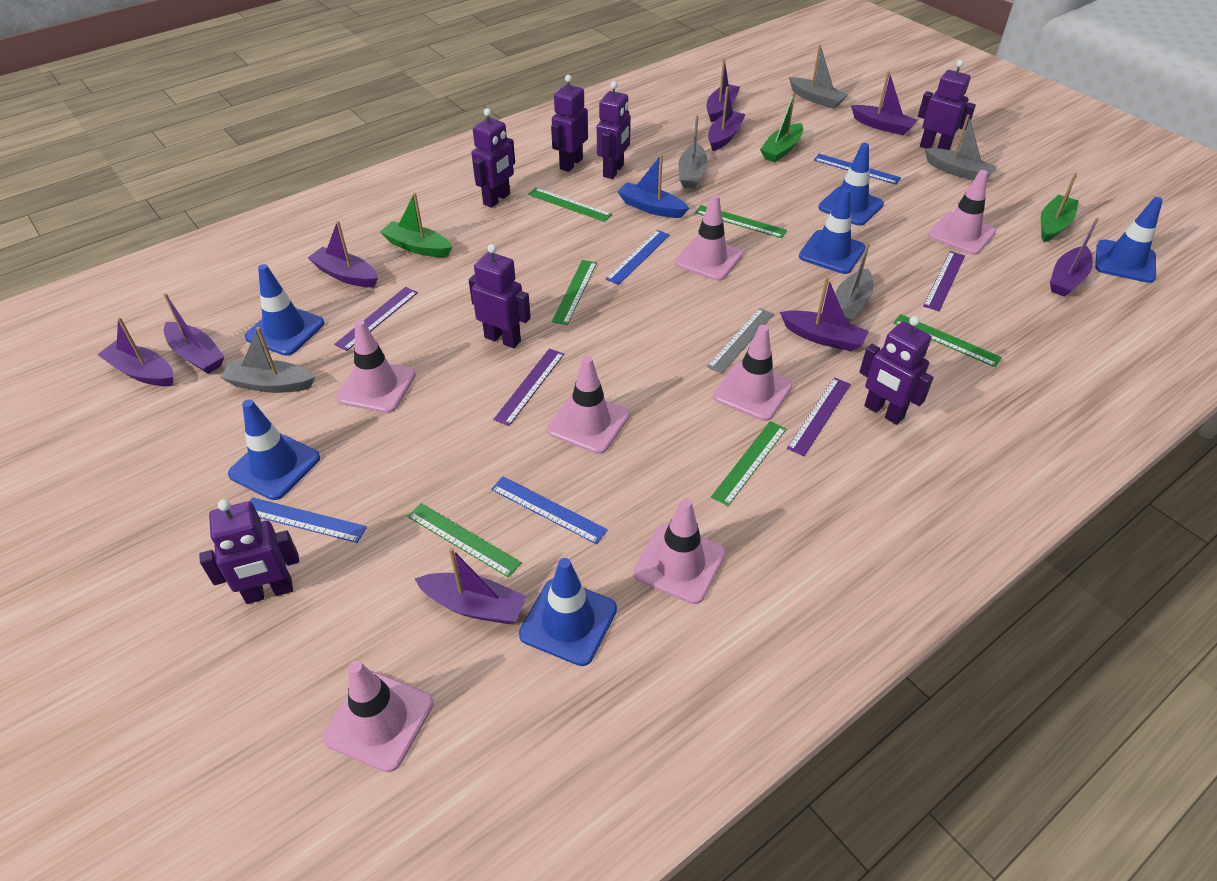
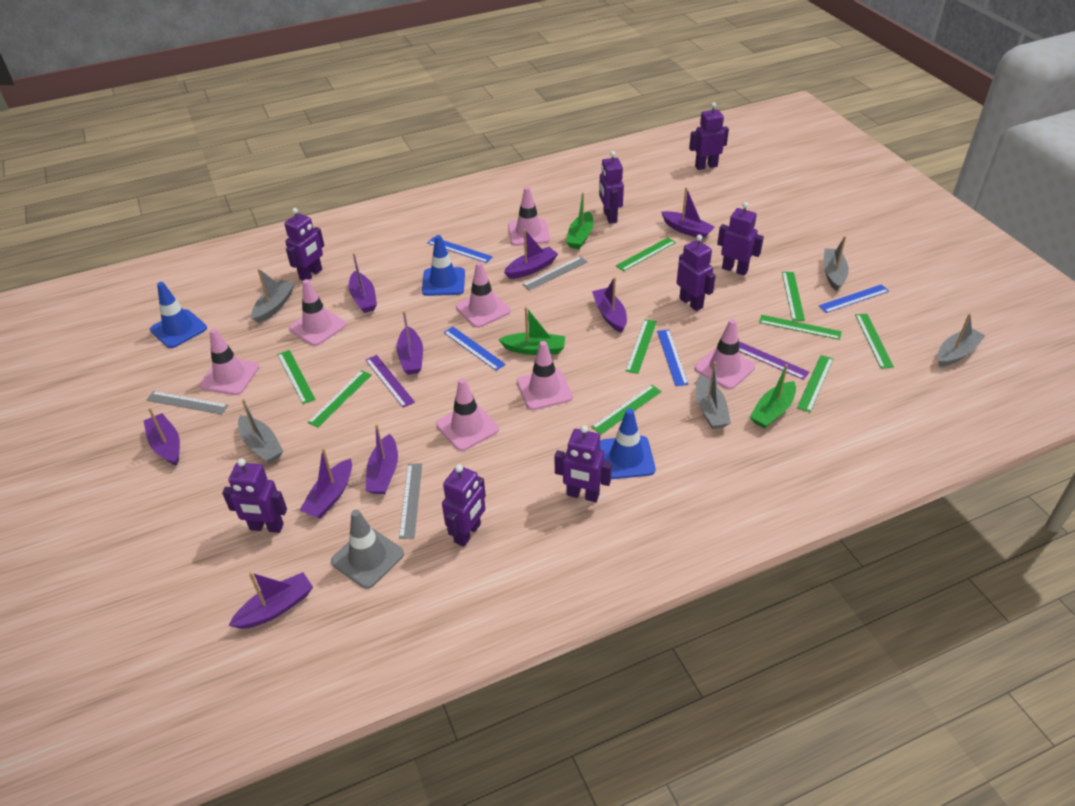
blue boat: [618,154,689,218] = 1 -> none = 0
blue traffic cone: [228,399,320,500] [245,264,324,356] [519,558,617,666] [799,188,866,274] [818,143,884,226] [1095,197,1163,283] = 6 -> [150,282,207,348] [422,235,465,296] [600,408,656,479] = 3
green ruler: [407,503,522,578] [528,188,612,222] [552,260,597,325] [695,205,787,238] [711,421,786,506] [893,314,1002,367] = 6 -> [277,350,315,404] [307,370,372,428] [591,385,661,435] [616,238,676,271] [626,319,657,374] [759,315,842,340] [782,272,805,321] [797,355,833,412] [855,314,894,369] = 9
grey ruler: [707,308,774,374] = 1 -> [146,391,228,415] [399,463,422,539] [522,256,587,291] = 3
grey traffic cone: none = 0 -> [331,510,404,589] = 1
purple robot: [199,499,299,604] [469,244,531,348] [471,108,515,208] [551,75,588,172] [597,81,631,179] [859,316,934,425] [918,60,976,150] = 7 -> [222,458,287,533] [284,208,324,281] [442,464,486,547] [555,425,612,502] [599,151,624,224] [677,235,716,311] [689,102,729,170] [717,202,764,276] = 8
purple ruler: [334,287,418,351] [493,349,564,426] [787,377,851,456] [923,251,965,311] = 4 -> [365,355,415,408] [739,341,810,380] = 2

